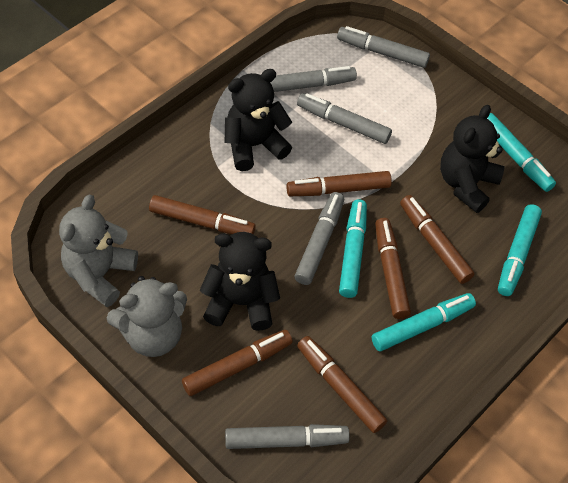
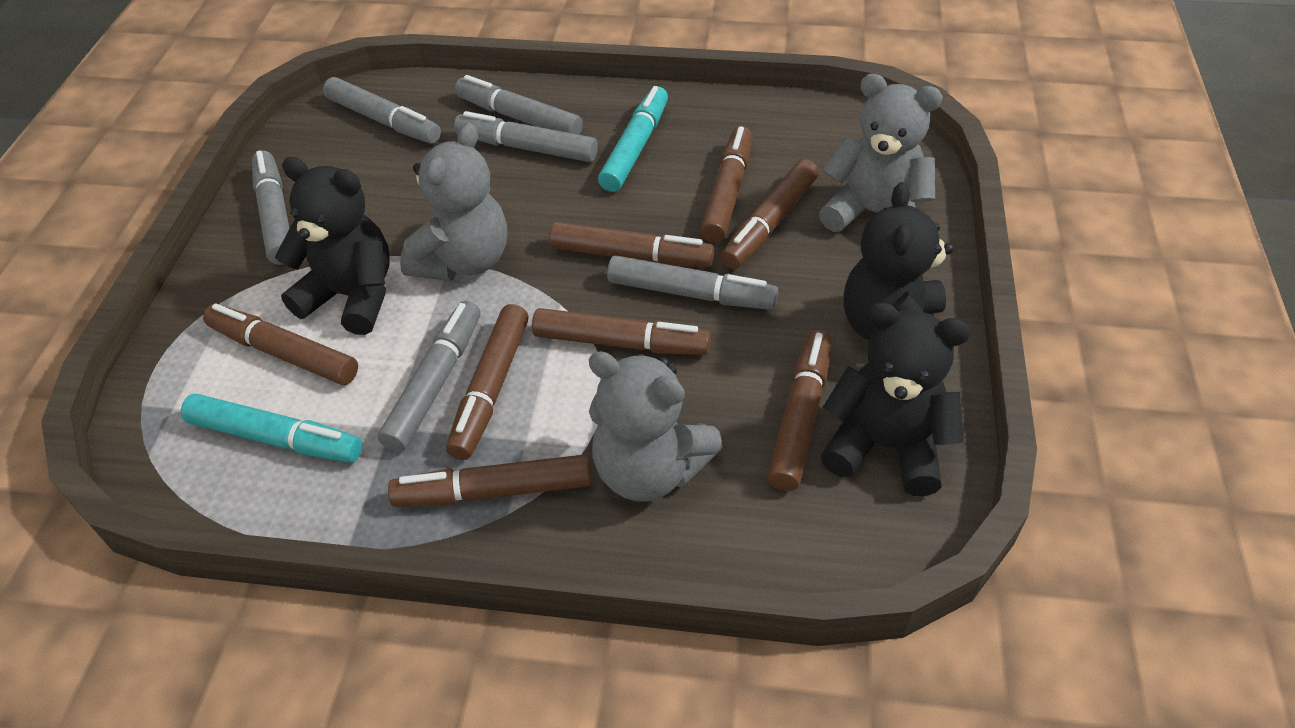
brown marker: [149,195,256,235] [182,330,293,396] [286,171,392,196] [297,336,387,433] [375,218,411,319] [400,195,475,284] = 6 -> [203,303,358,385] [388,454,591,507] [446,304,529,460] [532,308,711,355] [549,222,714,268] [700,126,752,243] [721,159,819,269] [768,330,832,491] = 8
grey marker: [225,424,350,449] [270,66,357,92] [294,192,344,285] [297,93,392,144] [337,26,430,68] = 5 -> [252,150,290,265] [323,77,441,143] [378,301,481,452] [454,111,598,162] [455,75,583,135] [607,255,778,310] = 6
grey teddy bear: [59,195,138,307] [107,276,187,357] = 2 -> [400,123,507,281] [589,351,722,502] [819,73,943,232] = 3
turquoise marker: [339,199,367,298] [372,293,476,351] [487,113,556,192] [498,204,542,296] = 4 -> [181,393,362,463] [598,86,668,192] = 2

